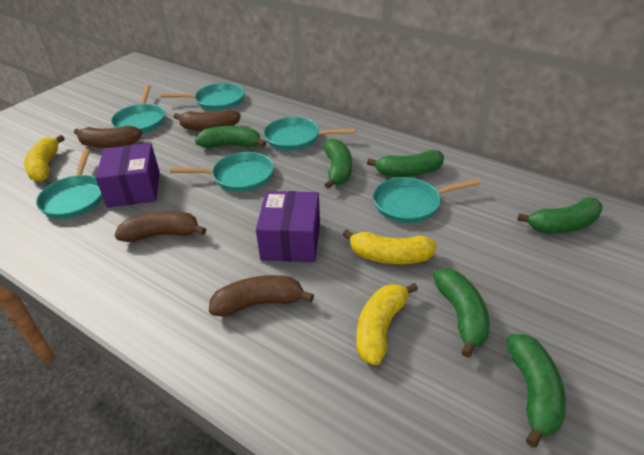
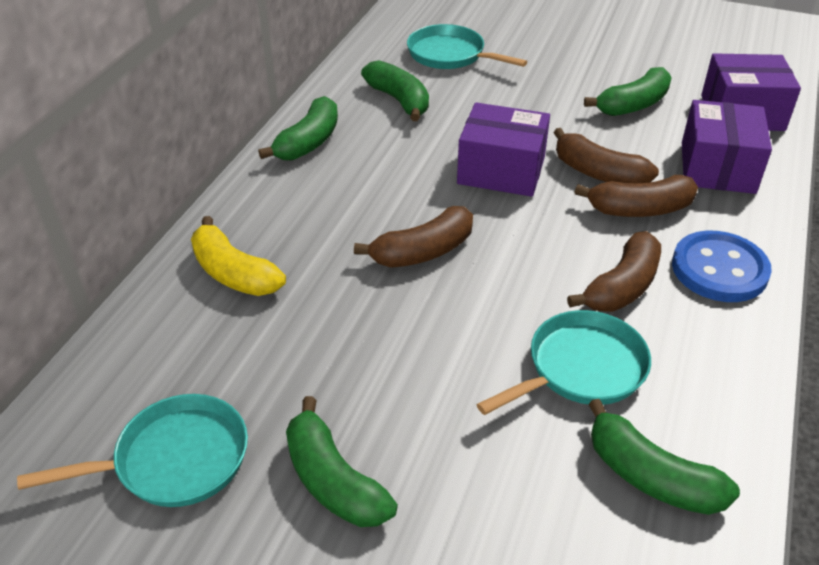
blue button: none = 0 -> [672,231,772,302] = 1
green banana: [195,126,267,148] [324,138,352,189] [367,150,444,177] [432,268,490,358] [507,334,566,448] [517,197,603,233] = 6 -> [258,96,338,161] [286,396,398,527] [361,60,429,121] [584,67,672,116] [588,399,740,515] = 5
purple box: [95,143,160,207] [256,191,320,262] = 2 -> [457,103,550,197] [682,100,772,194] [701,53,801,131] = 3
turquoise pan: [36,149,103,219] [111,85,165,134] [161,83,245,111] [170,152,274,192] [263,117,356,151] [373,177,481,223] = 6 -> [17,394,248,507] [407,24,527,69] [476,310,651,415] = 3
yellow banana: [24,135,65,182] [342,229,437,264] [356,283,418,366] = 3 -> [191,216,286,296] = 1

